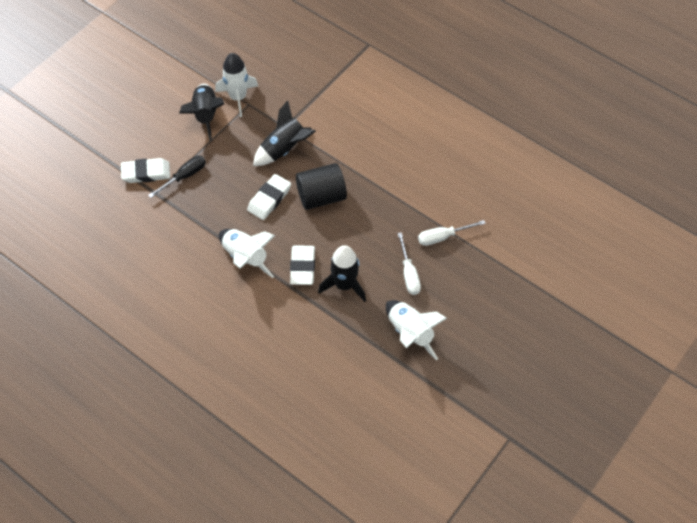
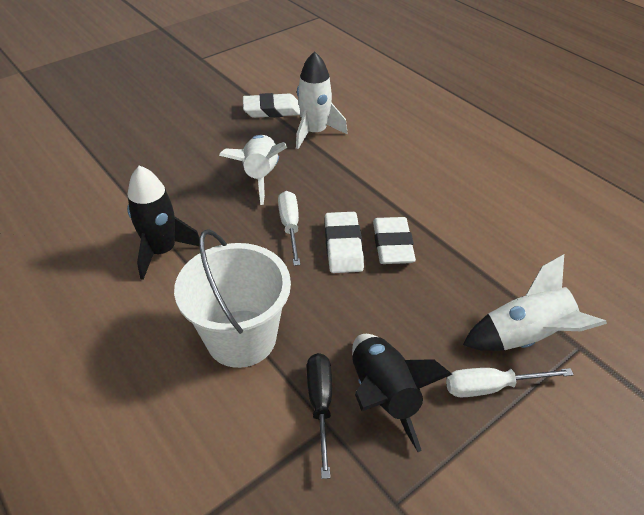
black cylinder: [296,163,347,210] = 1 -> none = 0
black rocket: [179,84,224,141] [253,100,316,166] [318,245,366,302] = 3 -> [127,165,200,280] [352,334,452,452] = 2
white bucket: none = 0 -> [174,229,291,368] = 1

